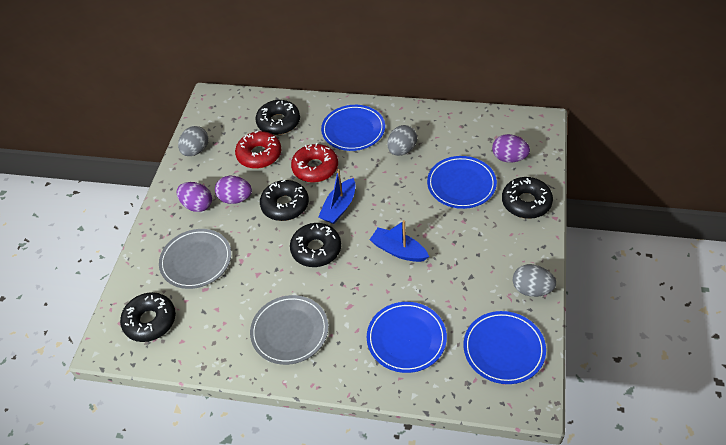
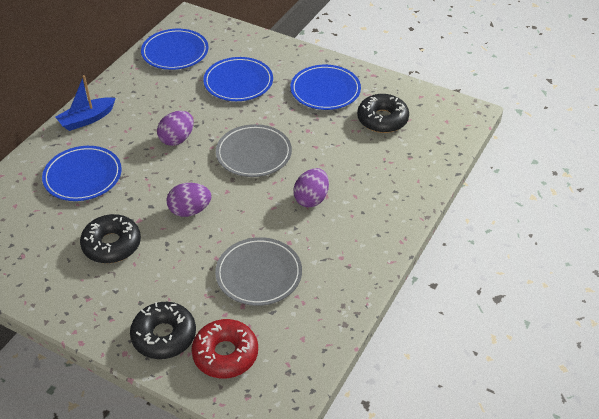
black donut: [120,292,176,342] [255,100,300,135] [260,180,309,221] [290,223,341,267] [502,177,553,219] = 5 -> [80,214,141,263] [130,302,196,359] [357,94,409,133] = 3
blue boat: [318,169,355,224] [369,220,429,262] = 2 -> [56,75,116,131] = 1
grey egg: [178,126,208,156] [388,125,417,156] [513,264,556,297] = 3 -> none = 0
red donut: [235,131,281,169] [291,143,338,183] = 2 -> [191,319,258,378] = 1

